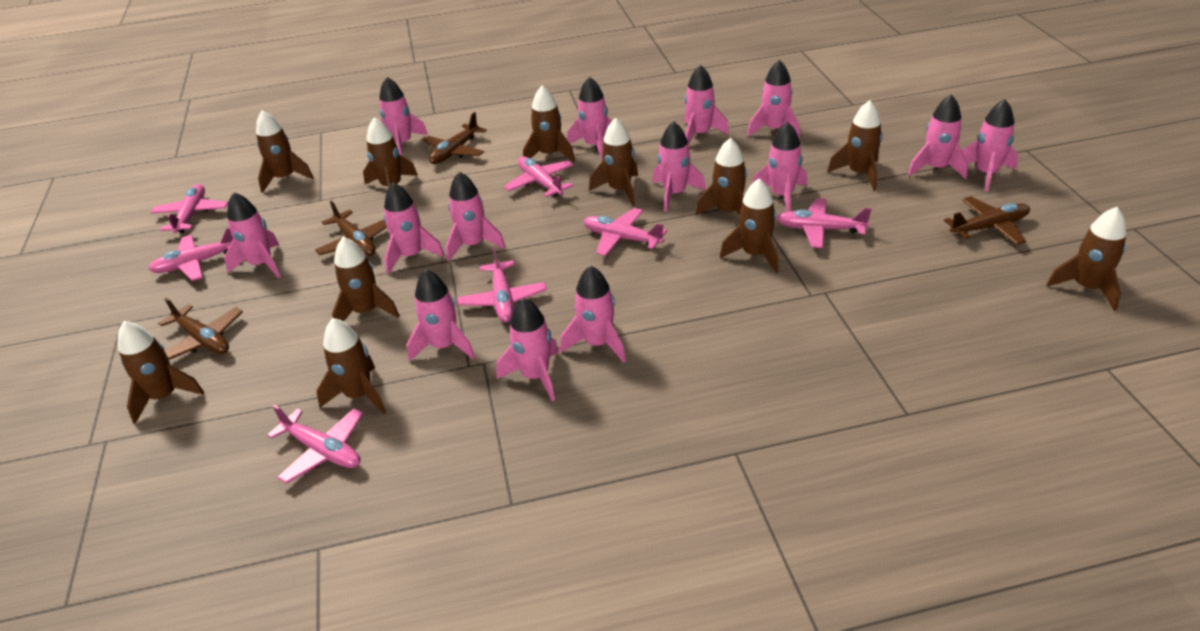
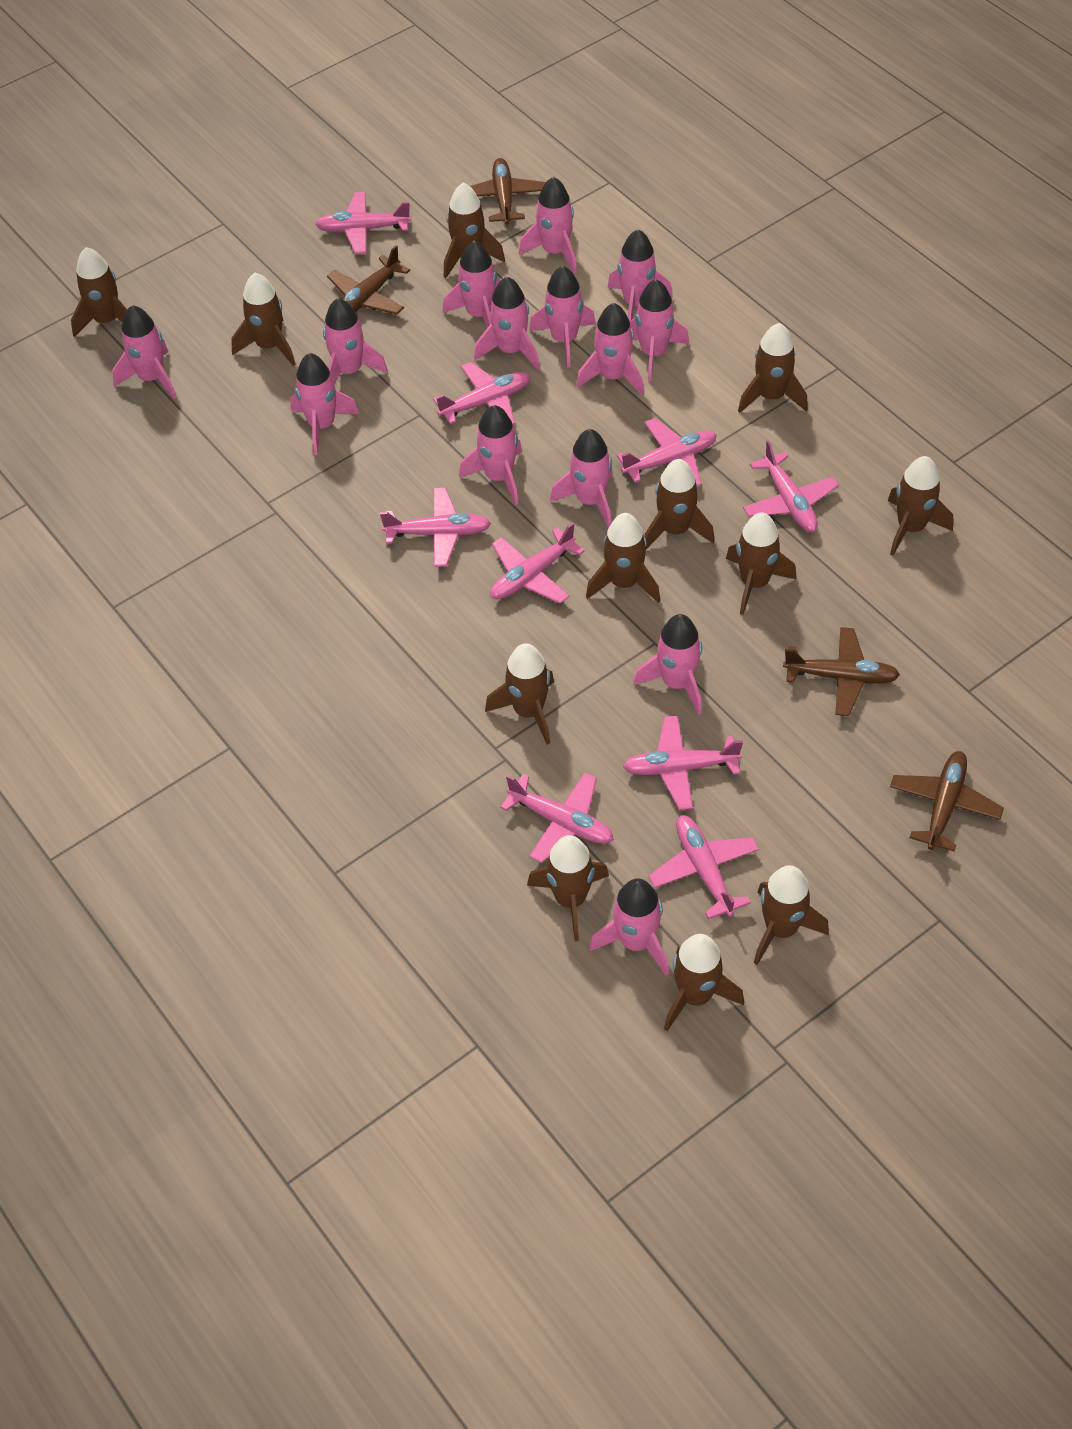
brown rocket: [118,321,204,424] [256,110,314,193] [316,318,386,414] [332,237,400,321] [363,117,417,188] [523,86,575,162] [589,118,638,206] [695,138,747,216] [720,178,779,273] [827,100,883,190] [1047,207,1127,311] = 11 -> [71,247,127,337] [231,273,295,366] [444,183,505,278] [485,643,554,745] [527,835,609,941] [586,513,660,603] [644,459,715,550] [664,934,744,1031] [726,512,796,615] [738,323,808,413] [754,865,829,965] [888,456,953,556] = 12
pink plane: [149,227,233,281] [150,184,228,233] [267,405,363,483] [457,247,547,323] [504,156,573,197] [584,208,667,256] [776,198,872,248] = 7 -> [315,192,411,254] [380,488,491,567] [433,362,530,425] [490,522,585,604] [500,772,614,863] [617,418,717,486] [623,715,743,810] [648,815,759,919] [743,440,839,532] = 9

